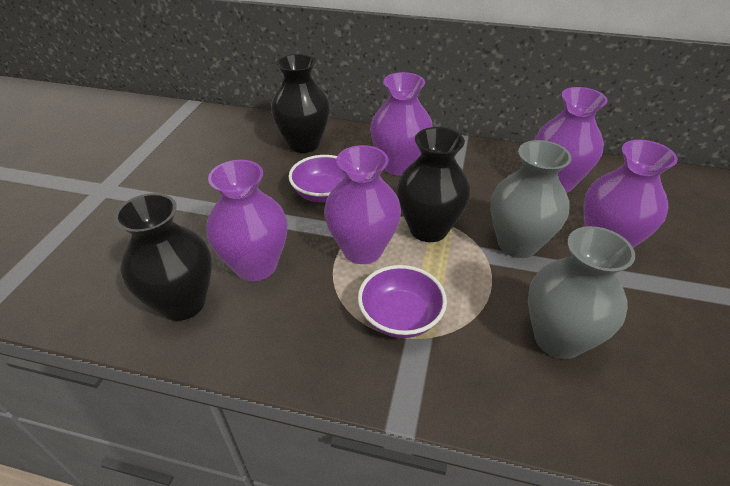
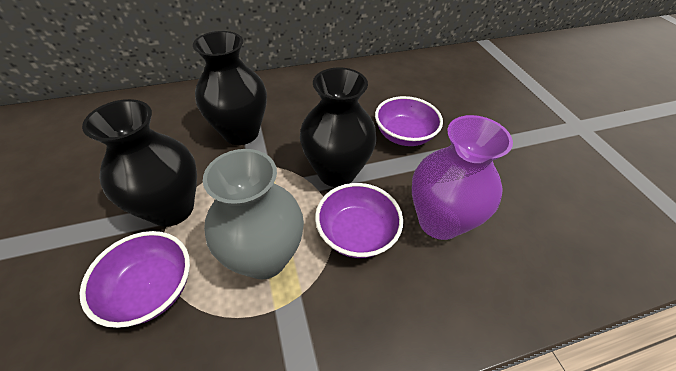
grey vase: [490,140,572,258] [528,226,635,359] = 2 -> [203,149,304,279] = 1
purple bowl: [289,155,345,202] [358,265,447,338] = 2 -> [80,231,190,328] [315,183,403,258] [375,96,443,146] = 3
purple vase: [207,160,288,281] [324,145,401,264] [370,72,433,176] [535,87,608,193] [584,140,678,248] = 5 -> [412,115,513,240] = 1

